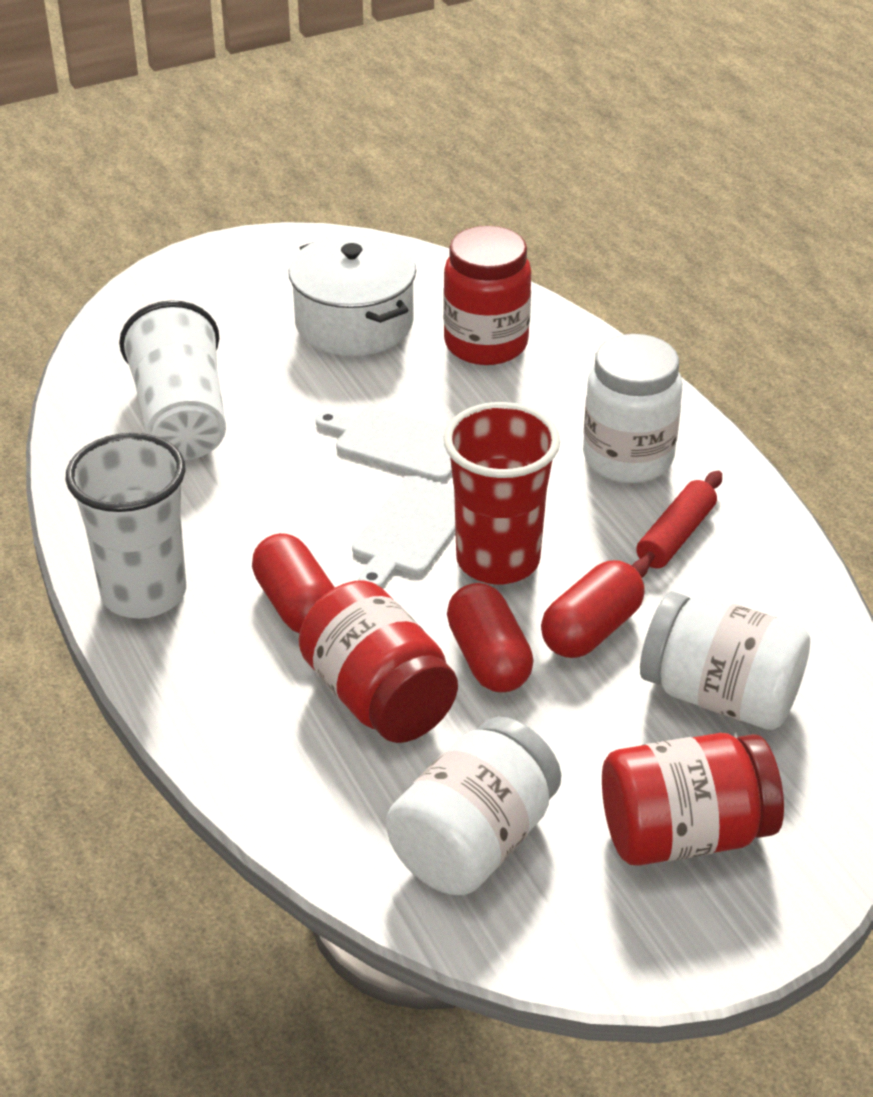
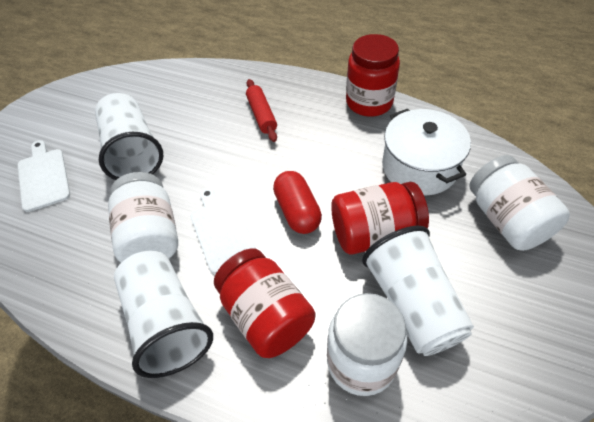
red capsule: [252,533,335,633] [447,583,533,692] [541,560,645,658] = 3 -> [273,171,322,234] = 1
red cup: [444,402,560,585] = 1 -> none = 0
white cup: [65,433,186,619] [119,300,226,460] = 2 -> [95,93,163,180] [114,251,213,378] [362,226,474,356] = 3

